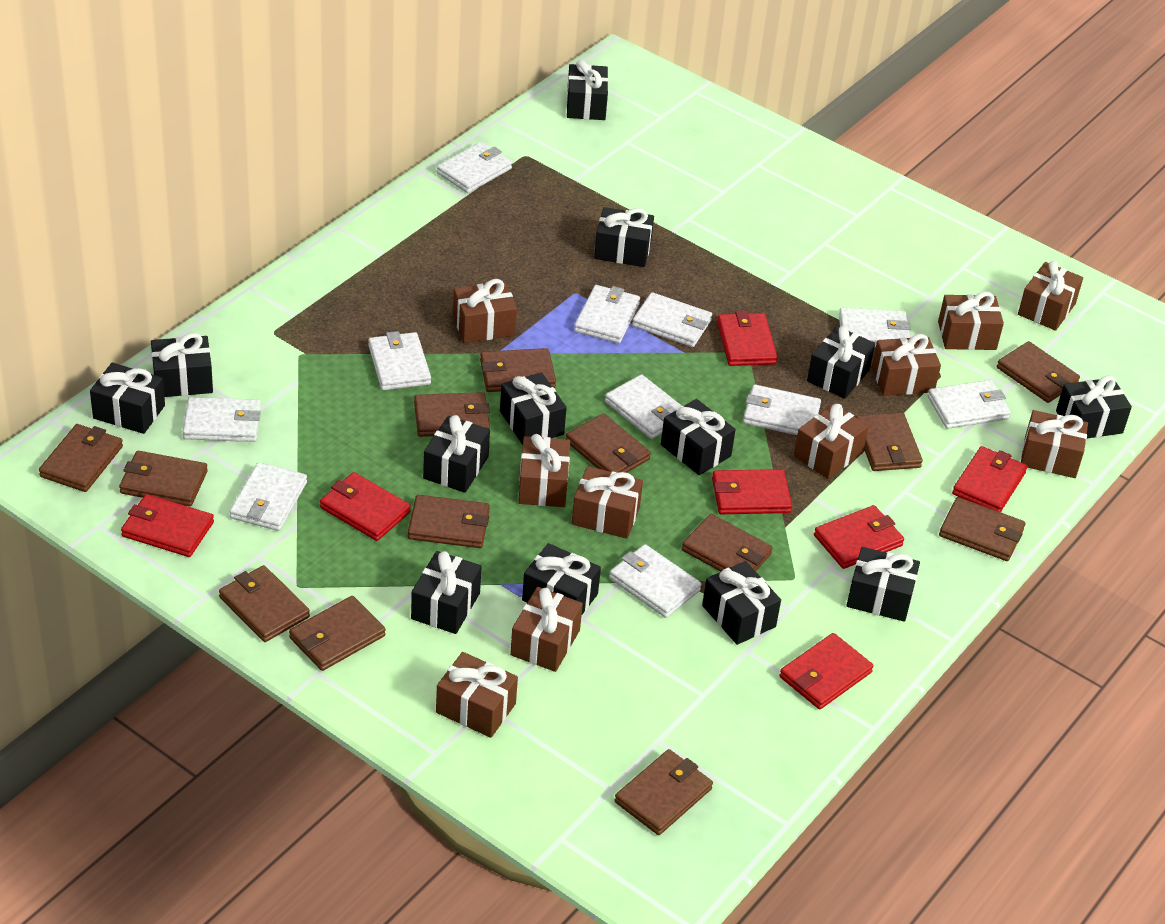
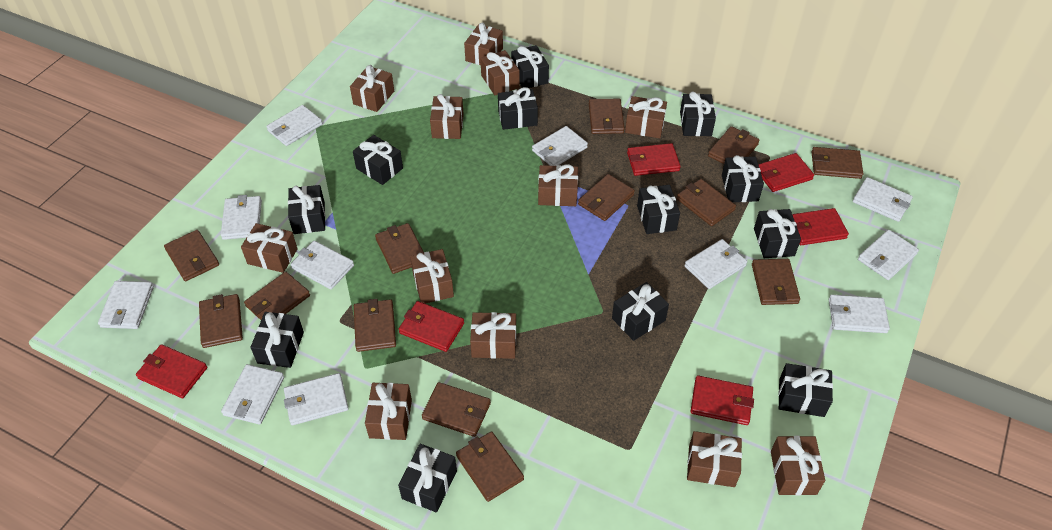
black gift: [90,363,165,434] [151,333,213,397] [411,551,482,634] [423,415,490,493] [500,372,567,445] [522,543,601,614] [566,60,608,120] [594,207,654,267] [661,399,736,475] [702,561,781,645] [807,326,875,399] [846,547,920,622] [1056,375,1132,438] = 13 -> [250,312,304,368] [288,185,325,234] [353,135,403,185] [398,444,457,513] [498,87,538,130] [511,45,549,88] [612,282,669,341] [637,185,680,234] [680,92,716,136] [722,155,764,202] [754,209,801,258] [778,363,833,417] = 12
brown gift: [436,652,518,738] [453,279,517,343] [510,587,583,672] [518,434,570,507] [572,466,643,539] [794,403,869,479] [872,334,941,396] [938,292,1004,350] [1018,261,1083,331] [1021,410,1088,478] = 10 -> [241,223,298,273] [350,65,394,112] [365,383,412,440] [410,249,454,303] [430,94,464,139] [464,23,503,65] [470,312,516,359] [480,50,520,95] [538,164,578,206] [625,96,667,138] [687,431,742,487] [771,436,825,495] = 12
red wallet: [121,494,214,557] [320,472,411,541] [712,469,792,514] [717,311,777,366] [779,633,874,709] [814,505,904,569] [952,446,1027,512] = 7 -> [136,344,207,398] [399,301,464,352] [627,143,681,176] [690,375,754,425] [758,153,814,192] [792,208,849,245] = 6

